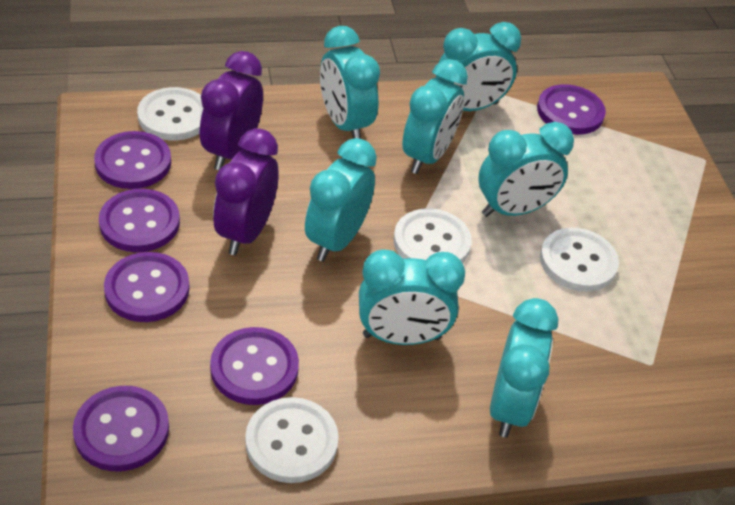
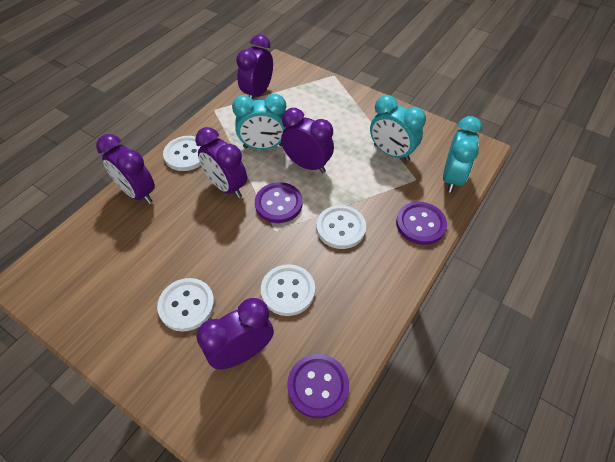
purple button: [73,386,169,471] [94,131,171,189] [99,189,180,252] [104,252,190,322] [210,327,299,405] [537,84,606,135] = 6 -> [255,182,302,223] [287,354,349,419] [396,202,447,245] = 3
purple clock: [200,51,263,170] [213,128,278,255] = 2 -> [96,134,155,204] [195,127,247,198] [197,298,274,370] [236,34,273,99] [281,108,334,173] = 5
turquoise clock: [305,138,377,262] [320,26,380,139] [359,249,465,345] [402,59,468,174] [436,22,521,111] [479,122,574,217] [490,298,558,438] = 7 -> [232,94,286,149] [370,95,426,162] [443,116,482,193] = 3

